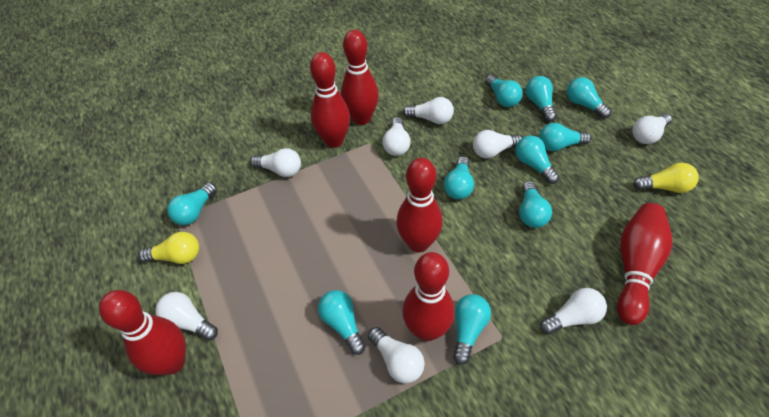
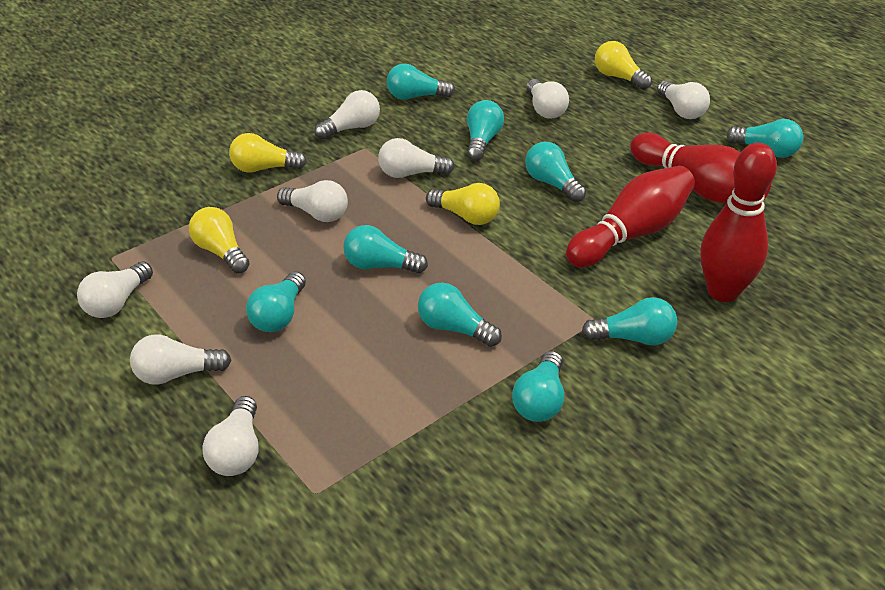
red bowling pin: [99,290,186,375] [310,52,350,148] [341,30,379,125] [396,158,443,253] [402,252,455,341] [617,203,672,325] = 6 -> [566,166,695,268] [630,133,771,203] [701,143,777,302] = 3
turquoise light bulb: [167,183,217,225] [318,290,366,355] [444,156,474,199] [453,294,491,365] [485,75,523,107] [516,135,559,184] [519,181,552,228] [526,76,557,122] [539,123,591,151] [567,77,611,119] = 10 -> [246,272,306,332] [343,225,428,273] [387,63,455,100] [418,282,502,347] [467,100,504,161] [512,351,564,422] [525,142,586,202] [582,297,677,346] [727,119,803,158] = 9
yellow light bulb: [139,232,199,264] [633,162,699,193] = 2 -> [189,207,250,273] [229,133,307,173] [426,183,500,225] [595,41,652,90] = 4

